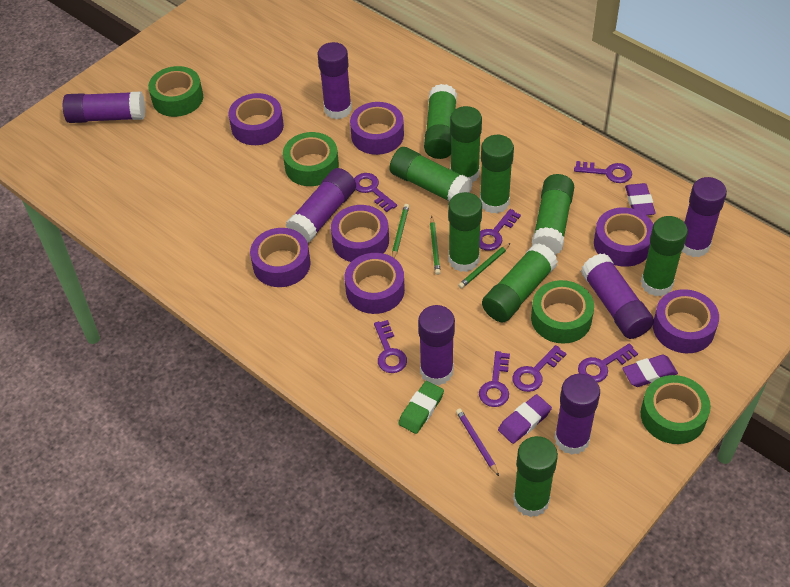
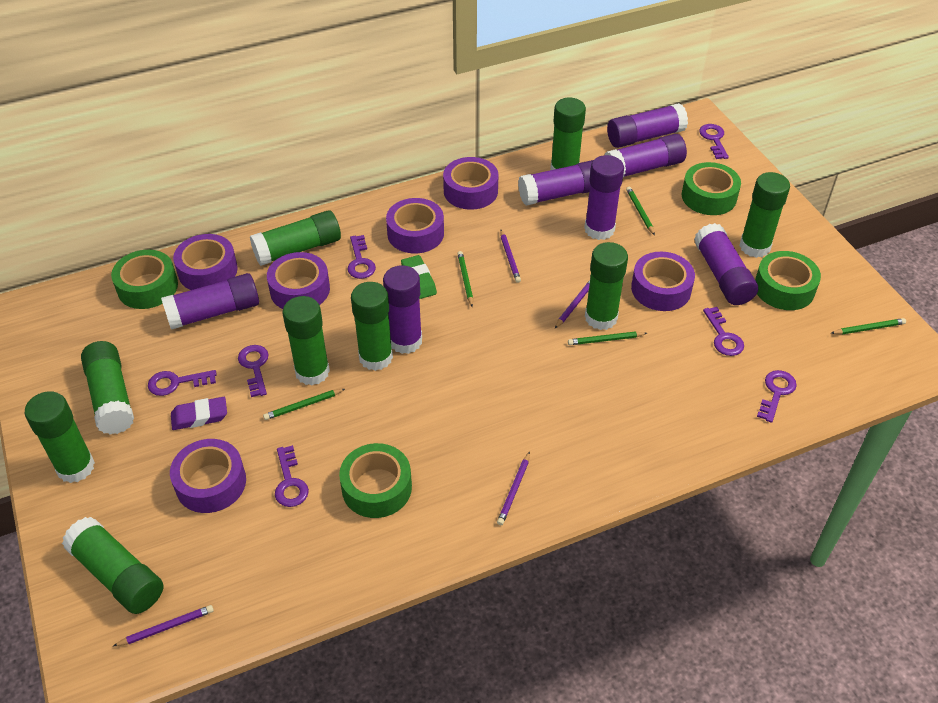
green pencil: [392,204,409,258] [430,216,441,275] [458,243,511,289] = 3 -> [263,389,345,420] [457,251,473,307] [568,331,647,345] [626,187,655,235] [831,318,906,334] = 5
purple eraser: [498,394,552,444] [622,355,678,387] [625,183,656,215] = 3 -> [171,397,227,430] = 1
purple pencil: [456,408,499,476] = 1 -> [113,605,214,646] [497,452,530,525] [500,230,521,283] [555,280,590,328] = 4
purple tape: [229,93,284,145] [250,228,310,287] [331,205,389,262] [345,253,405,314] [350,102,404,155] [594,207,653,267] [653,289,719,353] = 7 -> [170,439,246,513] [173,234,238,290] [267,252,330,309] [386,198,444,253] [443,157,498,210] [631,252,695,311] = 6

